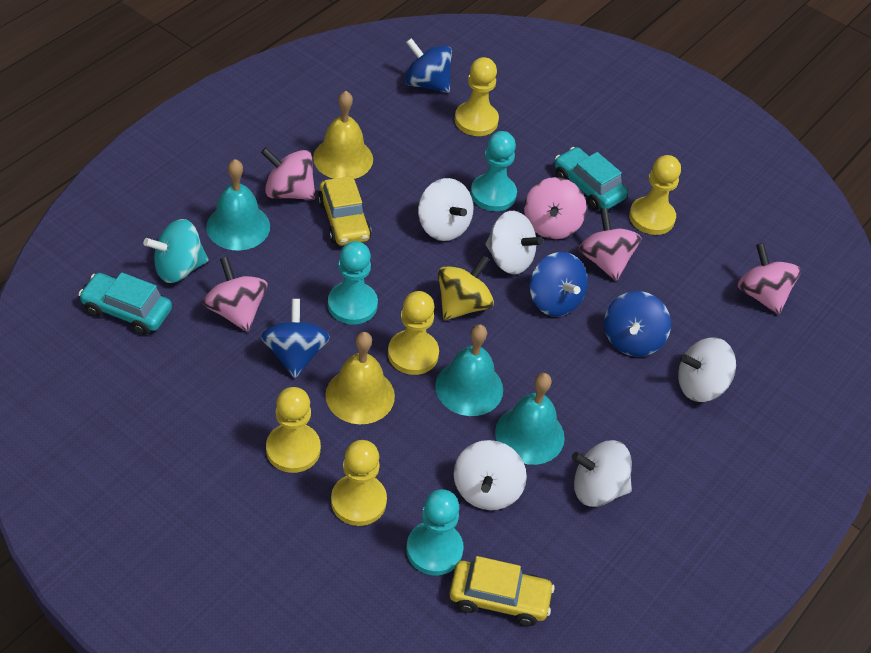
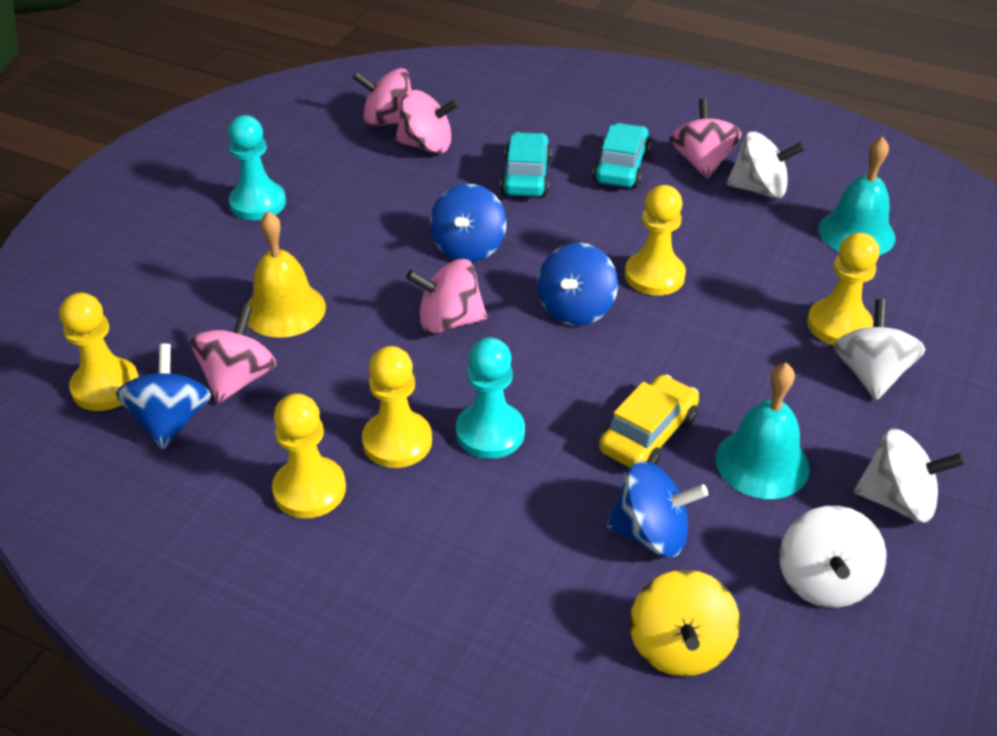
turquoise bell: [206,159,270,250] [435,324,503,416] [495,373,565,465] = 3 -> [715,363,810,499] [818,137,896,255] = 2
turquoise pawn: [328,241,378,325] [406,489,464,575] [470,131,517,211] = 3 -> [228,115,286,220] [456,337,525,459] = 2
turquoise spinning top: [143,219,208,283] = 1 -> none = 0
white spinning top: [418,178,473,241] [454,440,527,510] [485,211,543,274] [572,440,632,507] [678,337,736,402] = 5 -> [726,131,805,199] [780,506,886,608] [833,299,926,400] [854,428,965,523] = 4
yellow bell: [313,91,373,179] [326,332,395,424] = 2 -> [246,211,326,338] = 1
yellow car: [318,176,371,246] [449,556,555,626] = 2 -> [599,374,699,468] = 1

